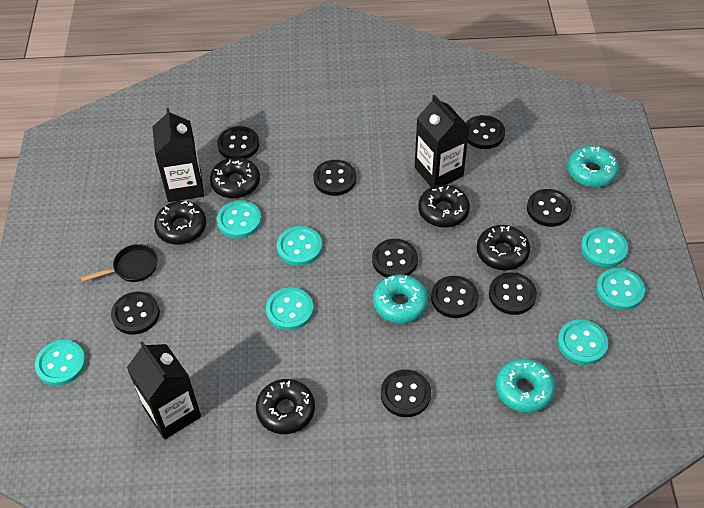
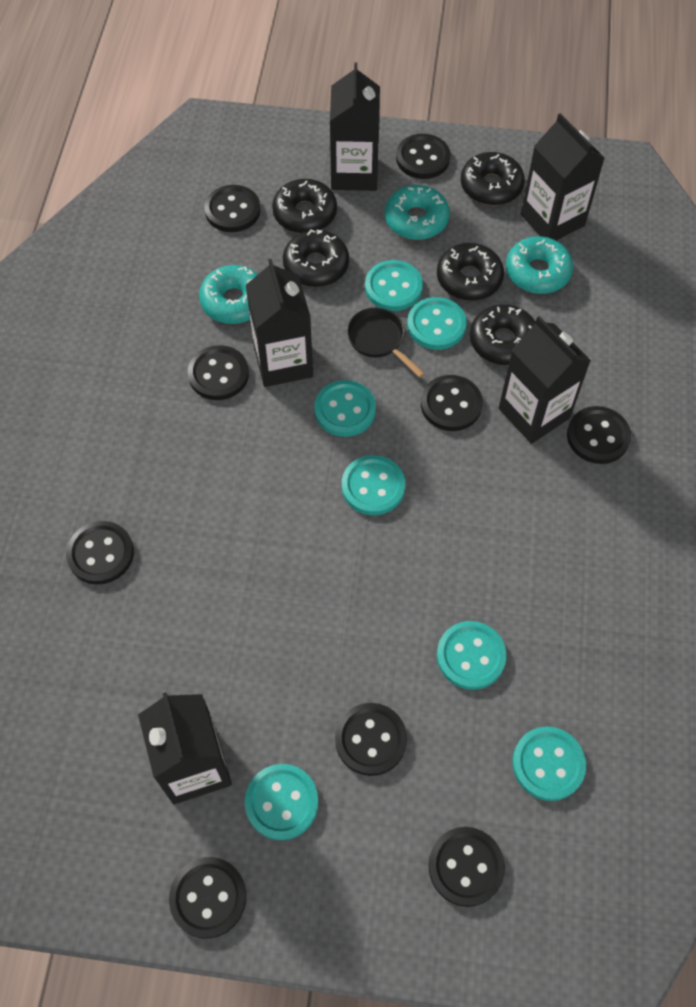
black carton: [127,341,201,440] [152,108,204,202] [415,95,469,187] = 3 -> [138,692,232,804] [246,259,313,387] [330,62,380,191] [499,316,591,444] [521,113,605,241] = 5

